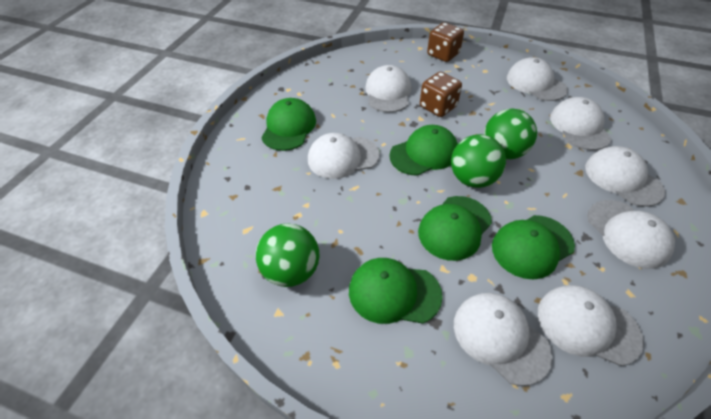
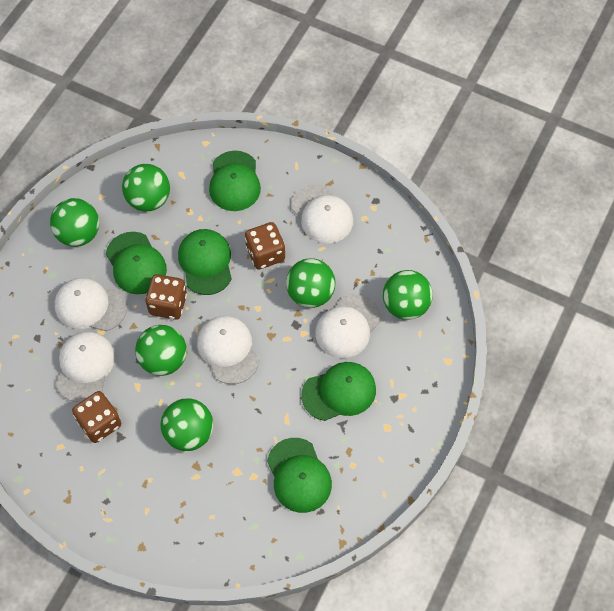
brown dice: [420,72,462,117] [427,22,464,62] = 2 -> [72,391,121,443] [145,274,187,320] [245,222,285,270] = 3
green ball: [256,224,319,287] [451,134,506,188] [484,109,537,159] = 3 -> [50,198,99,247] [122,164,170,212] [135,325,187,376] [161,398,213,451] [286,258,335,308] [383,270,433,320] = 6
white cap: [308,133,380,179] [365,65,411,112] [454,293,552,386] [507,57,568,101] [538,285,644,366] [550,97,612,150] [585,146,665,207] [587,200,675,269] = 8 -> [55,278,127,331] [56,332,115,402] [197,316,259,384] [291,184,353,244] [315,294,381,358] = 5

